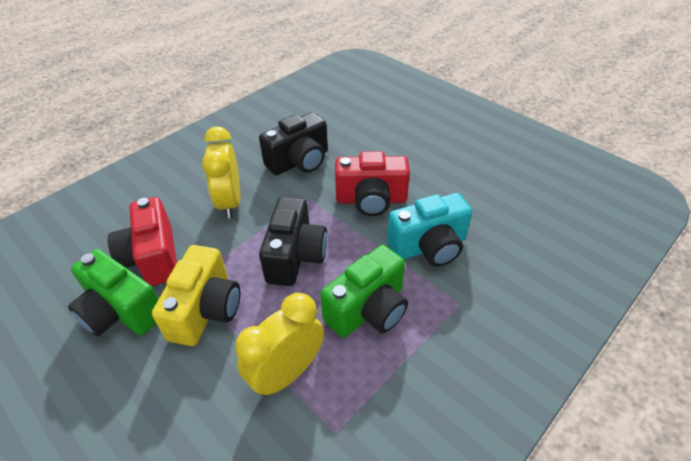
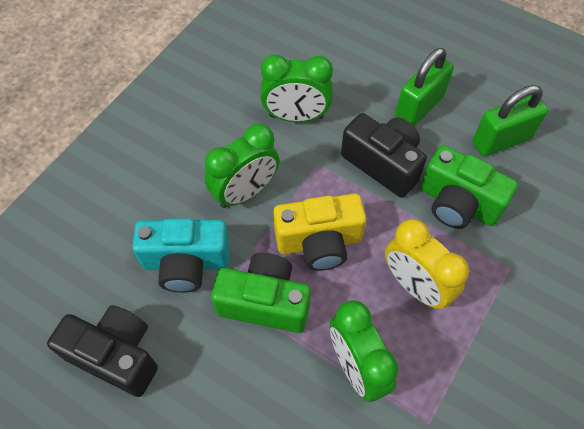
green clock: none = 0 -> [205,124,279,208] [260,54,333,122] [330,301,399,402] = 3
green padlock: none = 0 -> [395,48,454,126] [472,85,548,157] = 2
red camera: [108,197,177,286] [335,151,410,216] = 2 -> none = 0
yellow clock: [202,126,240,218] [235,293,324,397] = 2 -> [385,219,469,309] = 1

